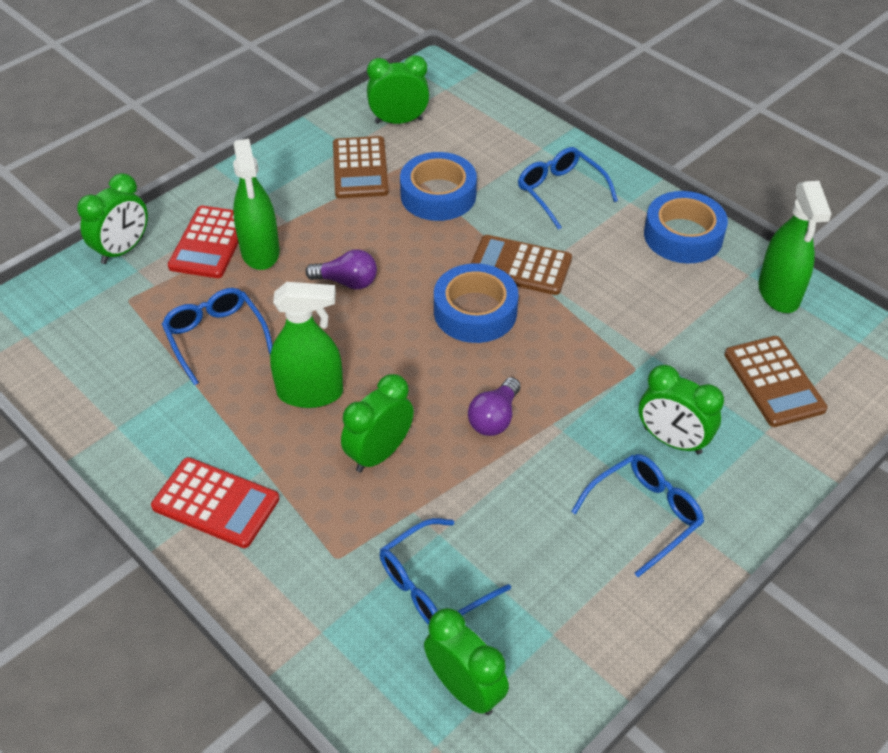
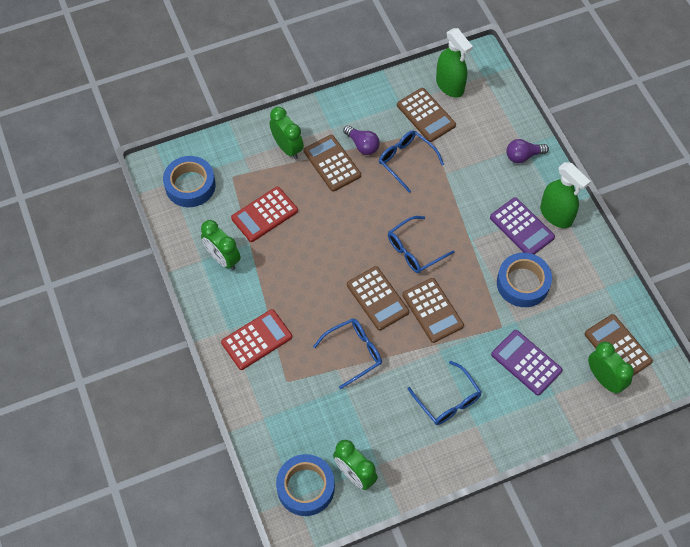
brown calculator: [333,136,389,198] [471,235,572,295] [724,336,828,427] = 3 -> [304,135,361,192] [347,266,409,331] [397,88,456,142] [402,278,464,343] [585,314,653,376] = 5
green clock: [77,173,148,264] [341,374,414,473] [367,55,430,124] [424,608,509,715] [639,365,724,455] = 5 -> [201,220,241,270] [269,107,304,159] [333,440,378,490] [588,341,634,394] = 4
green spray bottle: [233,139,280,270] [270,282,343,408] [758,181,831,313] = 3 -> [436,28,473,98] [540,162,591,228] = 2
purple calculator: none = 0 -> [490,197,555,254] [491,330,563,395] = 2

